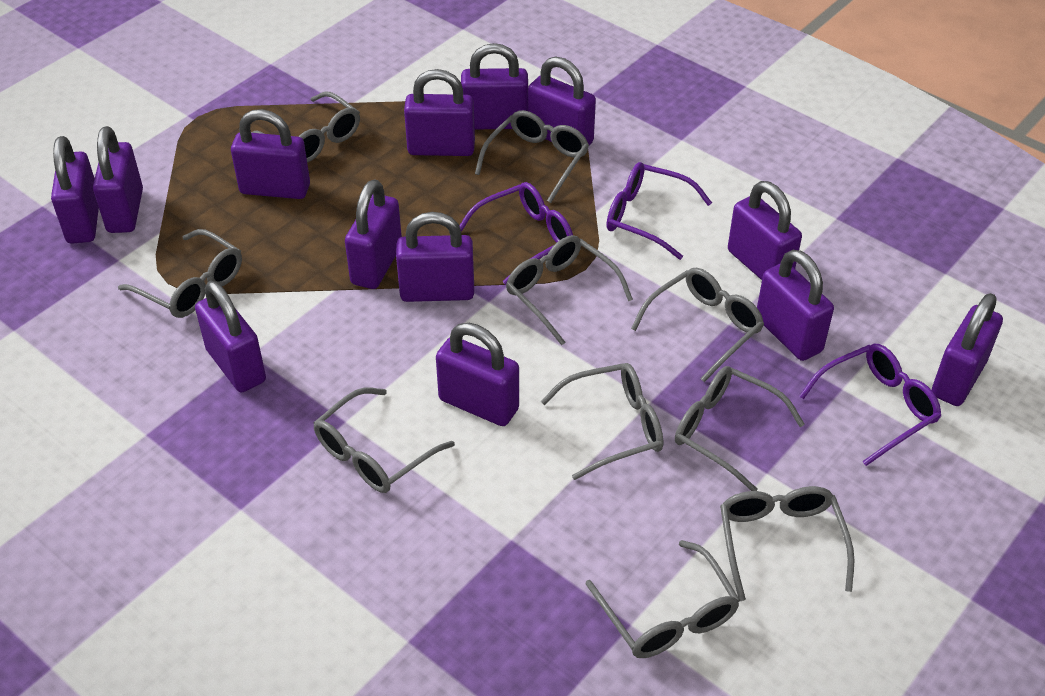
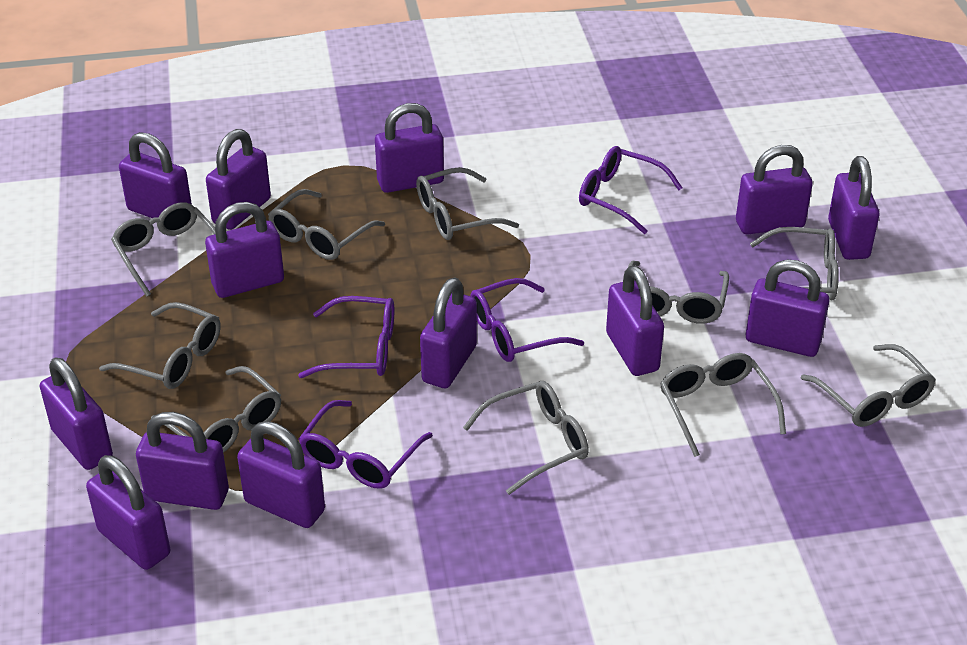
purple glasses: [459,182,573,285] [606,162,712,260] [799,344,941,466] = 3 -> [298,296,394,378] [299,400,433,489] [470,278,584,362] [579,146,683,234] = 4

